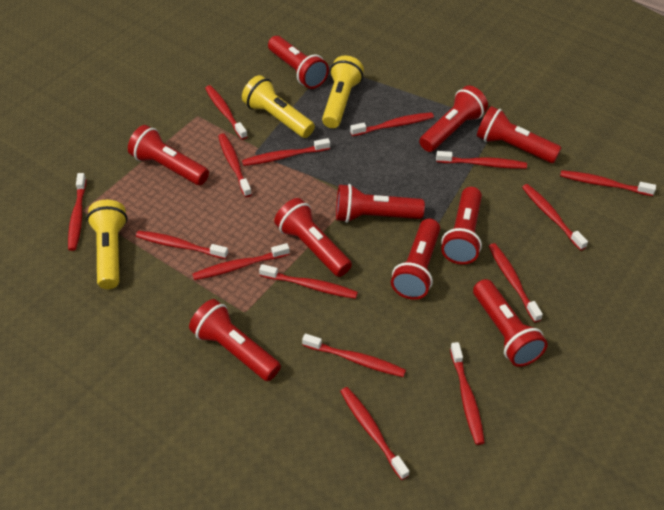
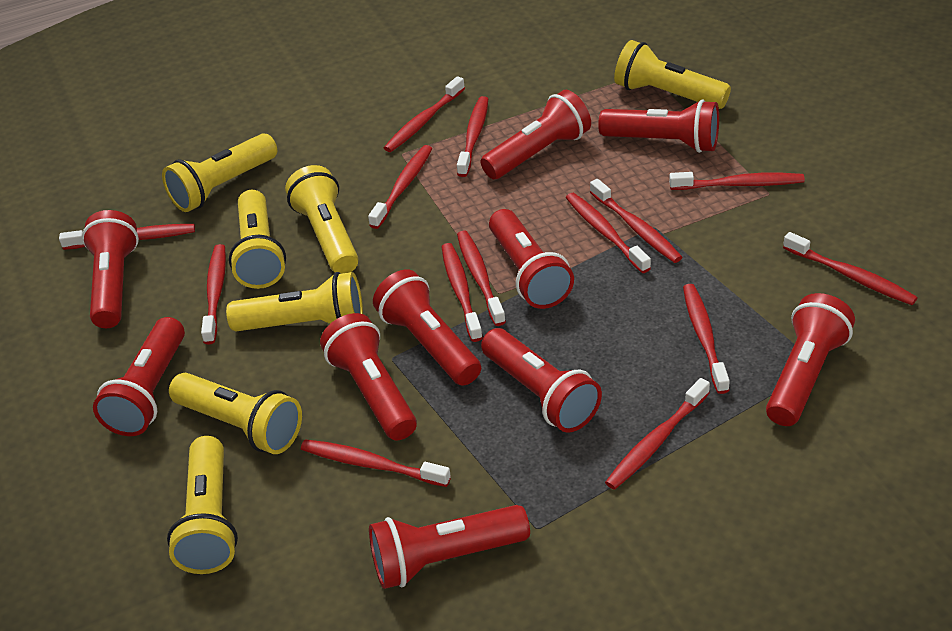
red toothbrush: [68,173,86,251] [136,231,228,259] [192,243,290,280] [205,85,248,140] [218,133,252,197] [242,138,330,166] [259,264,358,299] [302,334,406,377] [340,387,409,480] [350,112,434,136] [436,151,527,169] [450,342,485,445] [489,243,543,322] [522,184,588,251] [560,170,656,196] = 15 -> [59,224,195,250] [201,244,226,345] [301,439,451,487] [368,145,432,229] [384,76,465,152] [442,243,483,342] [457,96,488,177] [457,230,506,326] [566,193,651,273] [590,179,682,263] [605,378,710,490] [669,172,805,190] [683,284,730,394] [783,232,918,305] = 14
yellow flashlight: [87,200,127,289] [242,75,315,138] [322,56,364,128] = 3 -> [162,133,277,212] [167,436,238,574] [169,373,302,454] [226,272,363,331] [229,190,286,289] [285,165,359,274] [614,40,731,109] = 7

